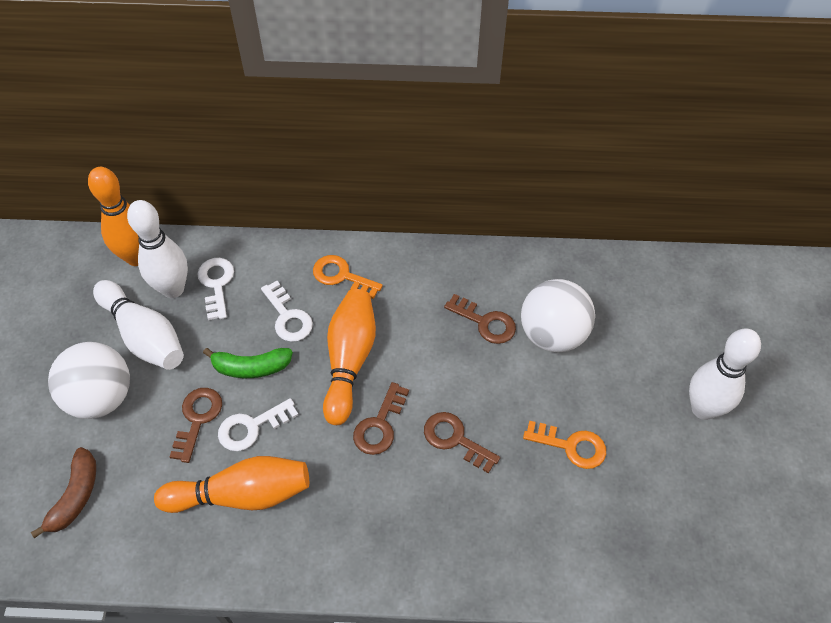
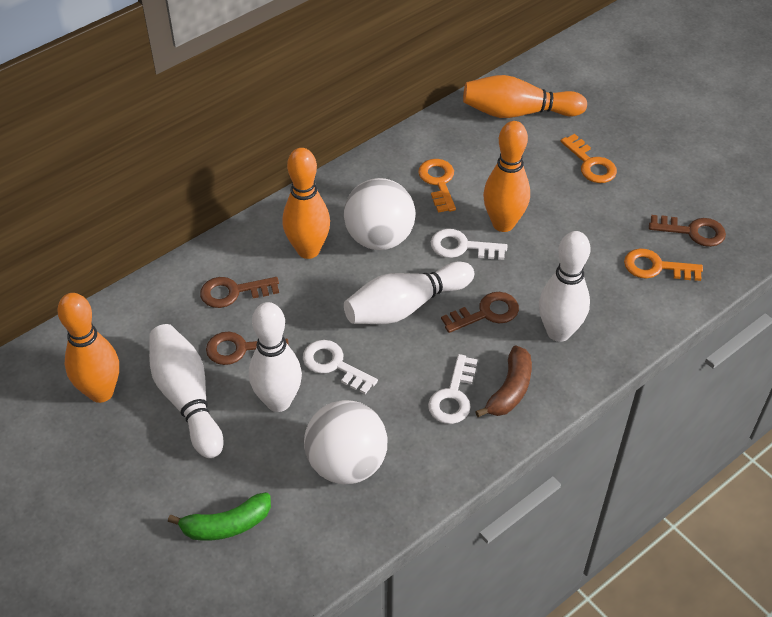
orange bowling pin: [88,167,139,266] [154,456,309,513] [323,289,376,425] = 3 -> [57,293,119,403] [283,148,330,259] [463,75,587,118] [483,121,530,232] = 4
orange key: [313,255,383,299] [523,421,606,469] = 2 -> [418,159,456,213] [560,134,617,183] [624,248,703,281] = 3
white bowling pin: [93,280,184,370] [127,200,188,298] [689,329,761,420] = 3 -> [149,324,224,458] [249,302,302,412] [344,262,474,324] [539,231,590,342] = 4

